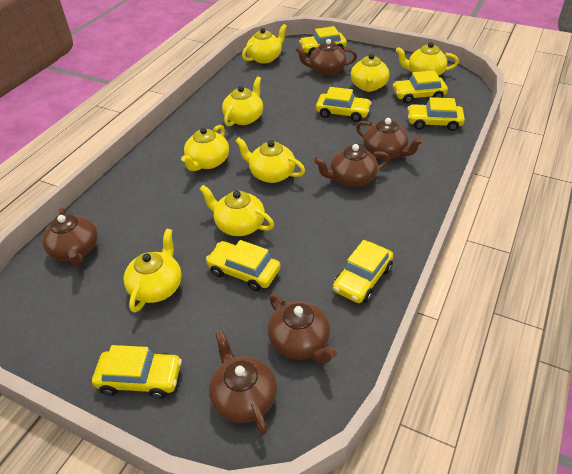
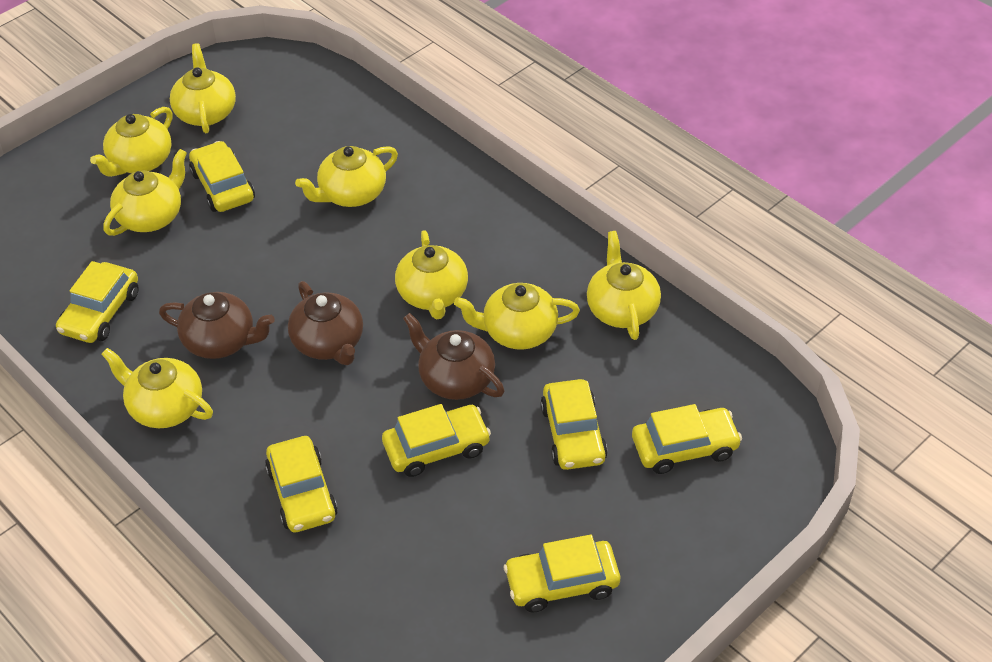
brown teapot: [42,207,98,265] [209,331,277,435] [268,294,337,364] [295,39,357,76] [314,144,390,187] [356,118,424,160] = 6 -> [159,292,275,359] [288,281,363,365] [403,313,504,400] = 3

